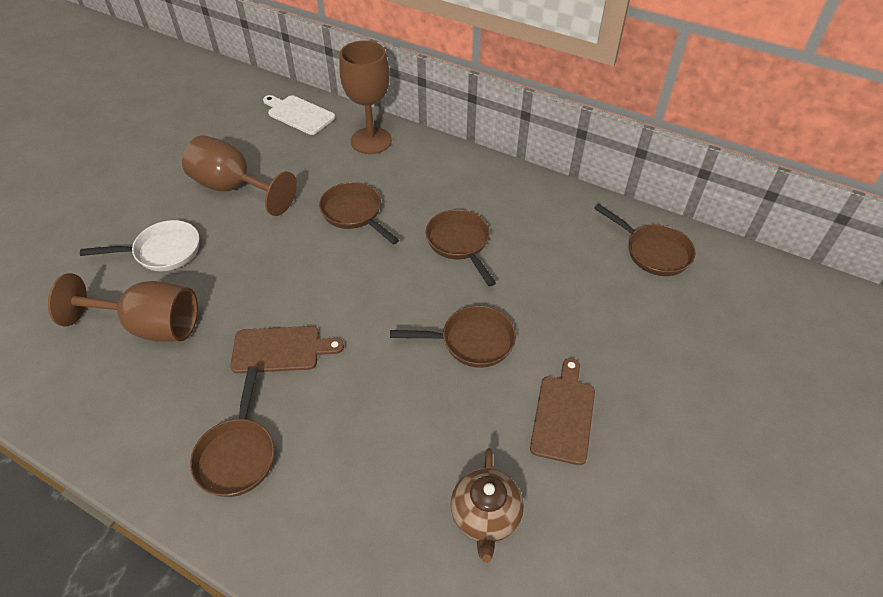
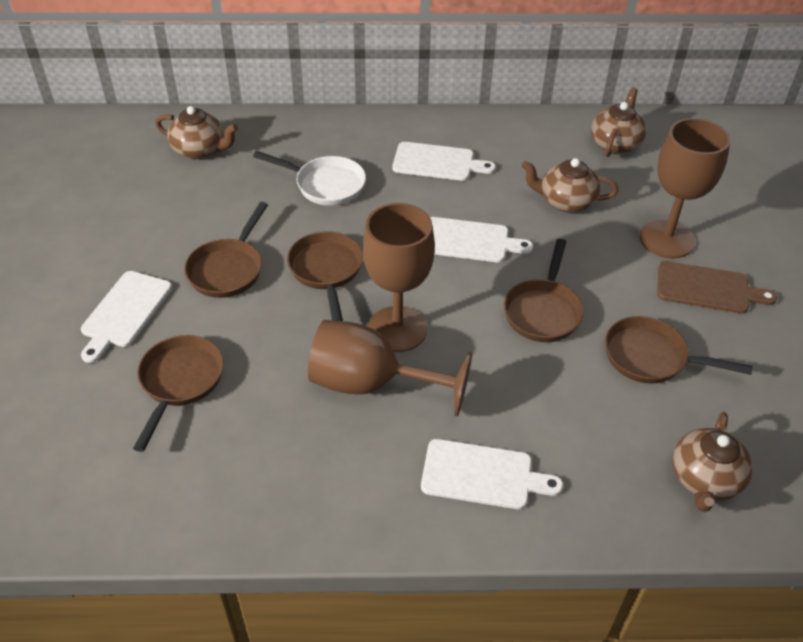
brown cutting board: [231,326,344,373] [530,358,595,465] = 2 -> [657,261,777,313] = 1
brown teapot: [451,448,524,563] = 1 -> [155,106,238,159] [521,158,619,213] [591,87,647,157] [672,412,753,512] = 4
white cutting board: [263,95,335,135] = 1 -> [81,271,172,363] [392,142,496,181] [421,439,563,509] [430,217,533,262] = 4

